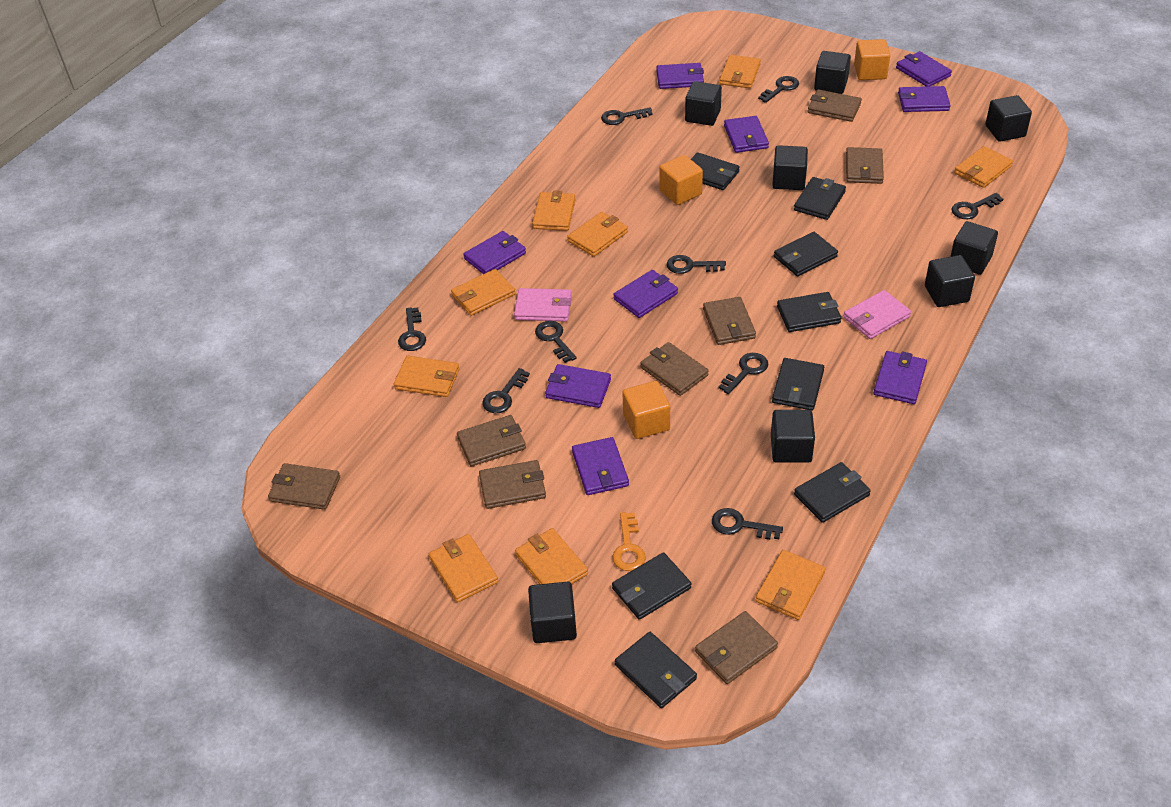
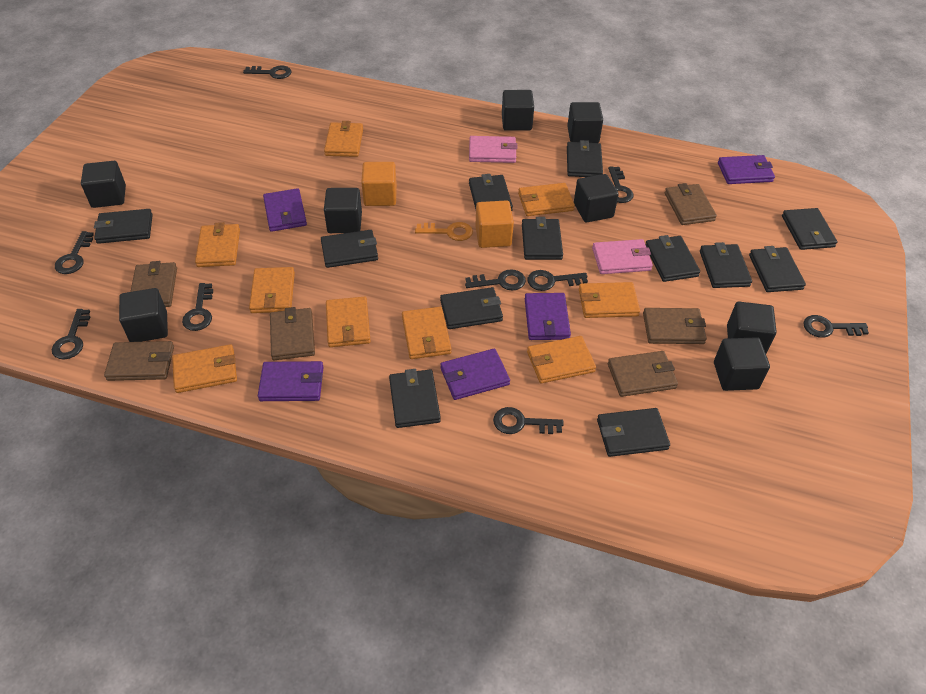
black wallet: [612,552,691,620] [615,632,697,708] [691,152,740,190] [772,358,824,411] [774,232,838,277] [777,292,841,332] [794,177,846,220] [794,462,871,523] = 8 -> [94,209,153,244] [321,230,378,268] [389,369,441,428] [440,287,503,329] [469,174,513,211] [522,217,563,260] [567,140,603,177] [597,408,670,457] [645,235,700,282] [700,242,752,288] [749,246,806,292] [782,208,837,250] = 12
brown wallet: [268,463,340,510] [457,415,526,467] [479,460,546,509] [640,342,709,396] [695,611,778,684] [703,297,756,345] [808,89,862,122] [846,147,884,184] = 8 -> [104,341,174,381] [130,261,177,307] [270,307,315,360] [608,351,678,397] [643,308,707,344] [665,183,717,225] = 6
orange cube: [622,381,670,439] [659,155,703,205] [854,39,890,80] = 3 -> [361,162,397,206] [475,200,514,248] = 2
purple wallet: [463,231,526,274] [545,364,611,408] [572,437,629,495] [613,270,678,318] [656,63,704,89] [724,116,769,153] [874,351,927,404] [896,51,952,86] [898,86,951,112] = 9 -> [258,361,323,401] [263,188,307,232] [440,348,510,400] [525,293,571,340] [718,155,775,184] = 5

